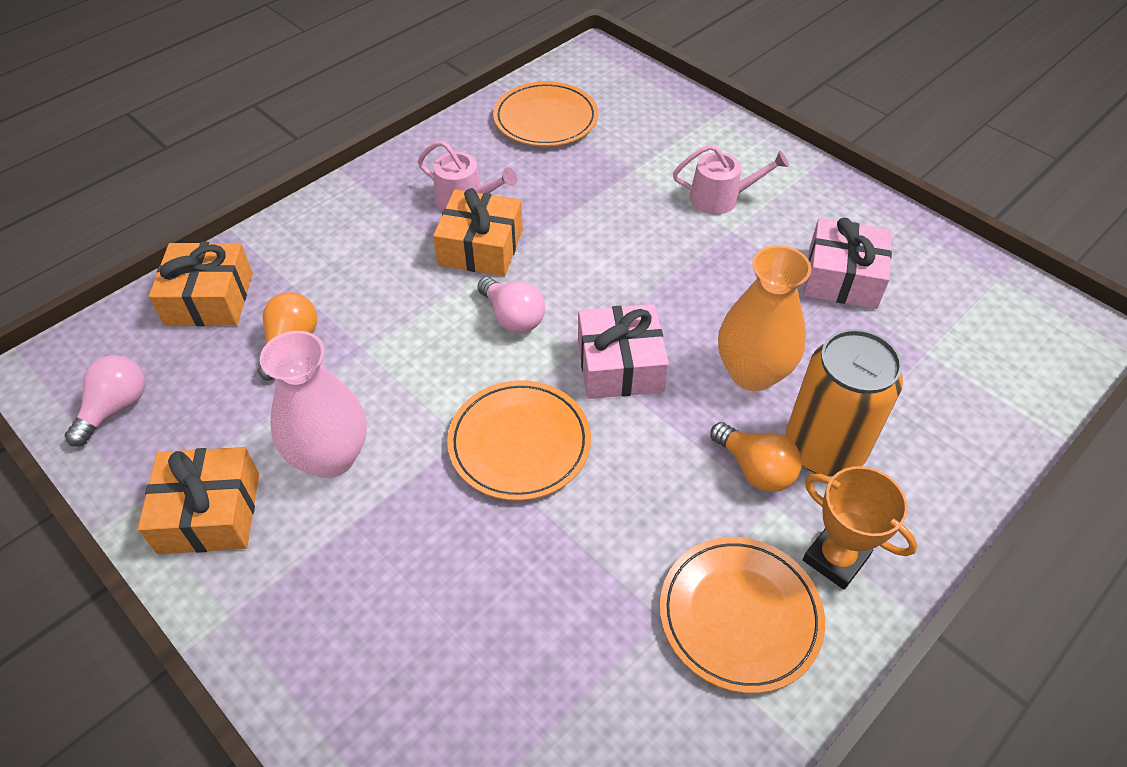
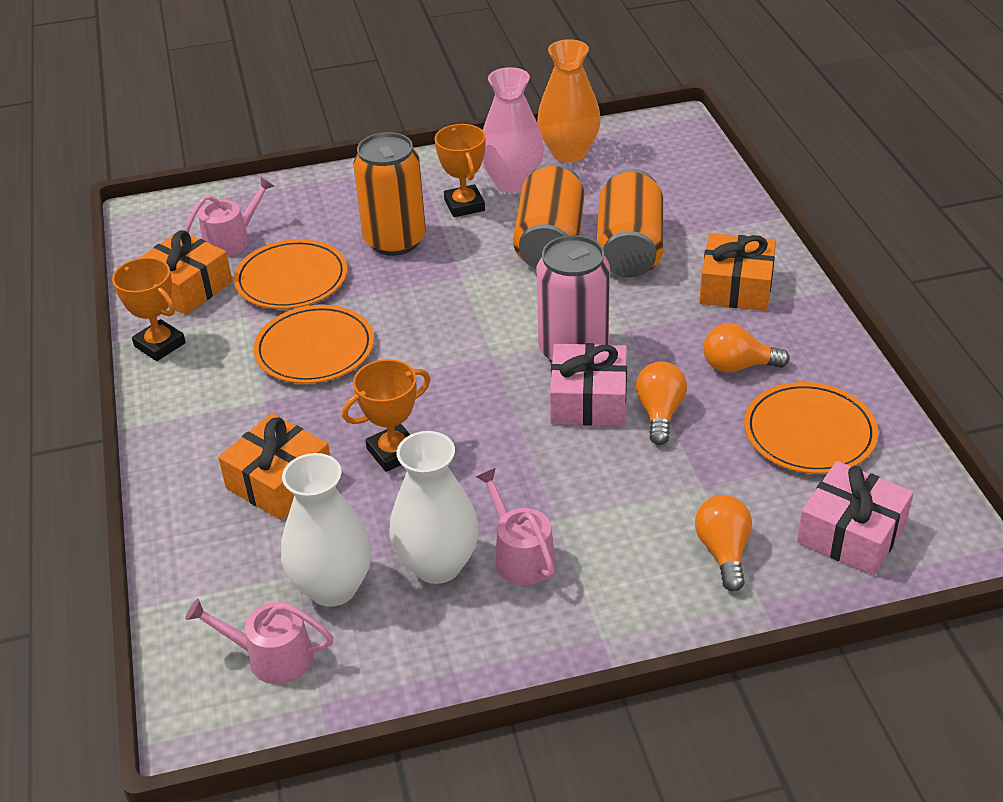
orange can: [786,329,903,476] = 1 -> [354,132,426,256] [513,163,584,268] [597,169,663,278] = 3
orange light bulb: [258,292,317,381] [710,422,802,492] = 2 -> [636,361,687,445] [695,495,752,592] [703,323,790,373] = 3
orange trophy: [803,466,917,590] = 1 -> [112,257,186,361] [342,359,430,472] [435,124,486,217] = 3
pink can: none = 0 -> [536,235,610,362] = 1
pink light bulb: [65,355,145,447] [477,277,545,333] = 2 -> none = 0
pink watering can: [418,140,517,210] [673,144,789,215] = 2 -> [185,177,274,257] [185,599,333,684] [476,468,555,585] = 3
white vase: none = 0 -> [281,453,372,607] [389,431,479,584] = 2

